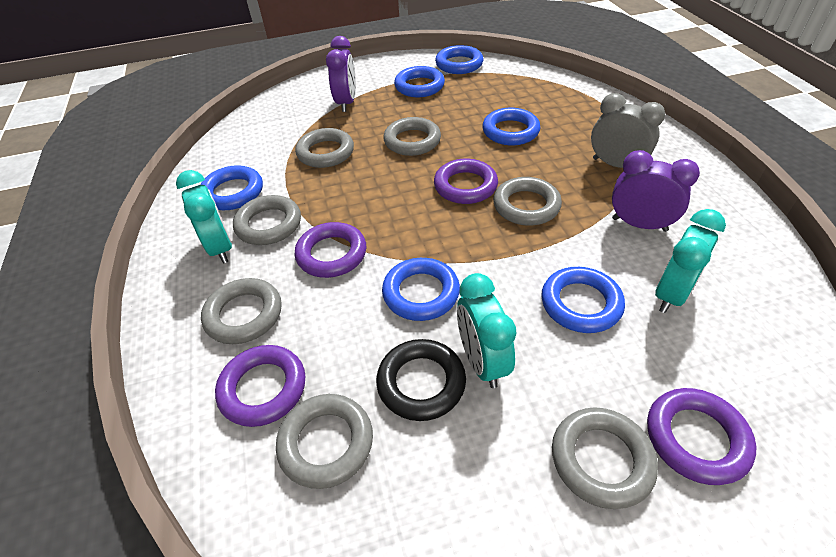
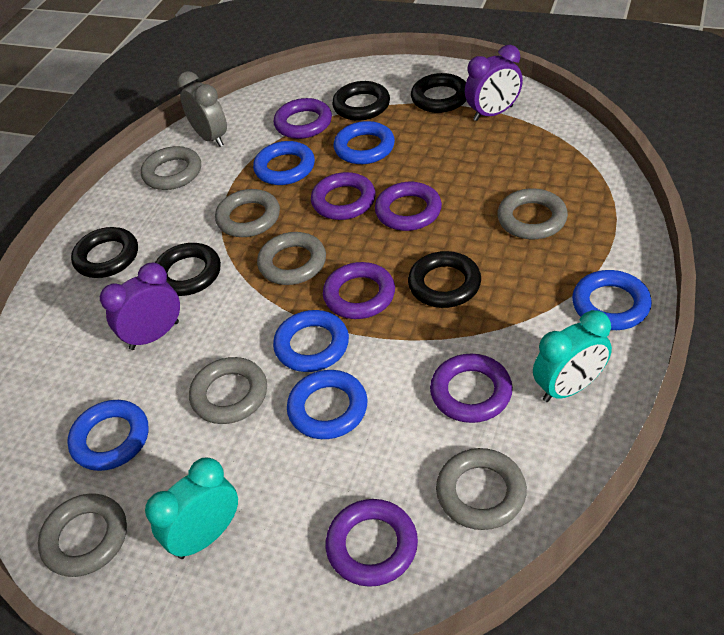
black ring: [376,339,466,421] = 1 -> [71,227,138,278] [155,243,221,296] [332,81,390,121] [408,251,481,308] [411,73,467,113] = 5
purple ring: [215,345,305,427] [295,222,367,278] [434,159,498,204] [647,388,756,485] = 4 -> [274,98,332,139] [311,172,376,220] [323,262,395,319] [326,499,418,587] [375,182,442,231] [430,354,513,423] = 6
turquoise clock: [176,170,232,264] [457,273,516,388] [655,209,726,313] = 3 -> [145,457,238,559] [533,310,612,402] = 2

